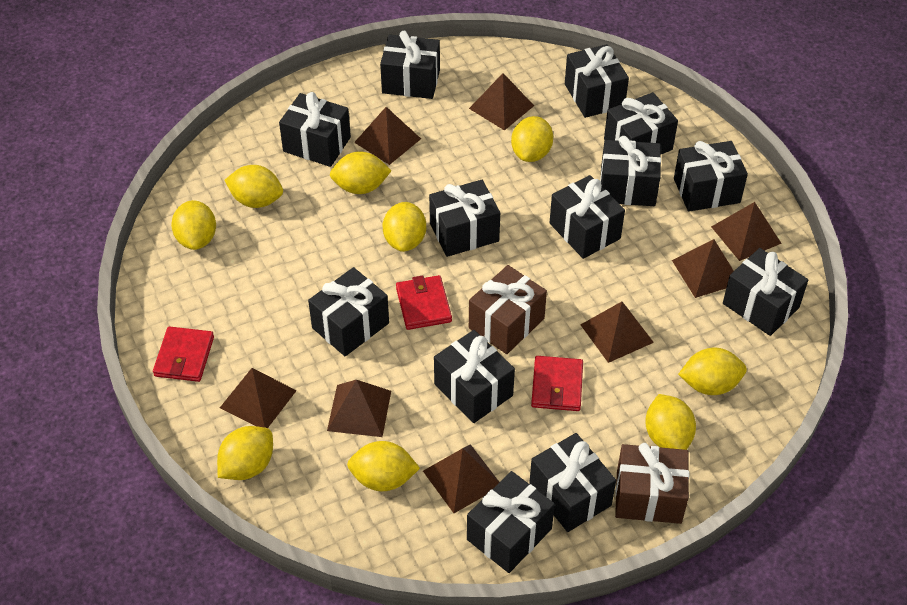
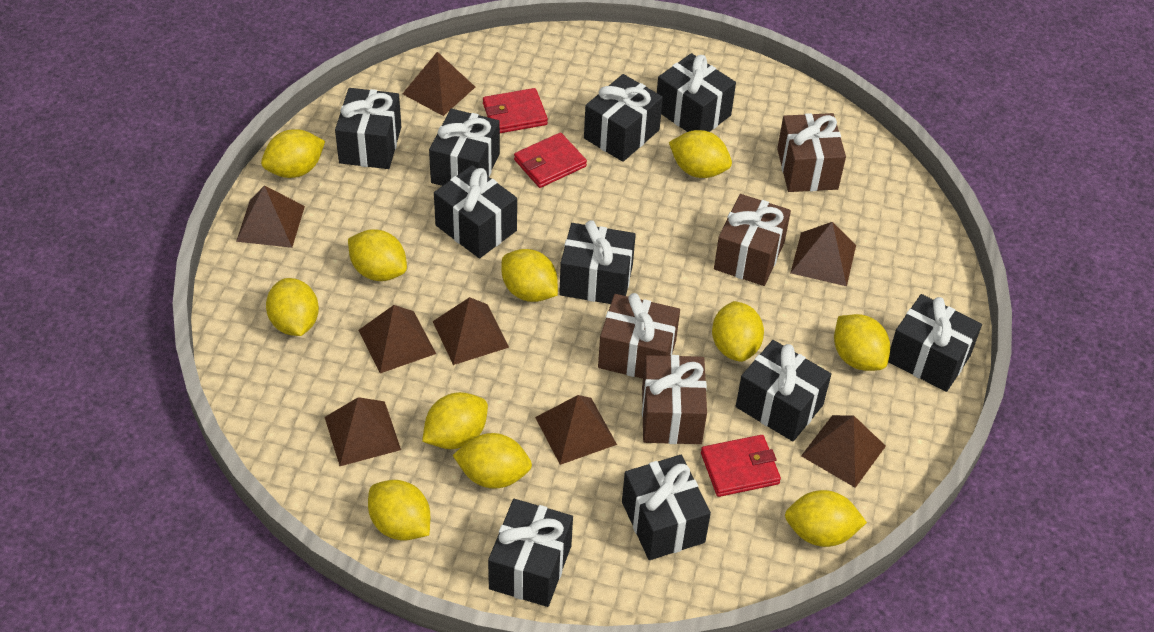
black gift: [279,92,351,167] [308,267,389,356] [380,31,440,99] [429,180,500,257] [434,330,515,423] [467,471,555,573] [529,433,616,532] [550,175,625,259] [565,44,629,118] [600,136,661,206] [604,92,678,154] [674,141,748,212] [723,248,808,336] = 13 -> [335,88,401,169] [429,109,500,186] [434,165,517,259] [488,499,573,607] [559,220,636,304] [584,74,663,162] [622,455,711,560] [657,53,736,132] [736,340,831,441] [888,294,982,392] = 10
brown gift: [469,265,547,354] [615,443,689,524] = 2 -> [598,293,680,379] [642,355,707,444] [714,194,791,286] [777,113,846,192] = 4
yellow lemon: [171,200,216,250] [217,426,273,480] [225,165,283,208] [330,151,392,194] [347,441,420,491] [383,202,426,252] [511,116,553,162] [645,394,696,450] [678,348,747,395] = 9 -> [261,129,325,178] [266,278,319,336] [348,230,407,281] [368,480,430,541] [422,392,488,449] [453,433,532,489] [501,249,558,302] [669,130,732,178] [712,301,764,362] [785,490,867,547] [834,314,890,371] = 11

